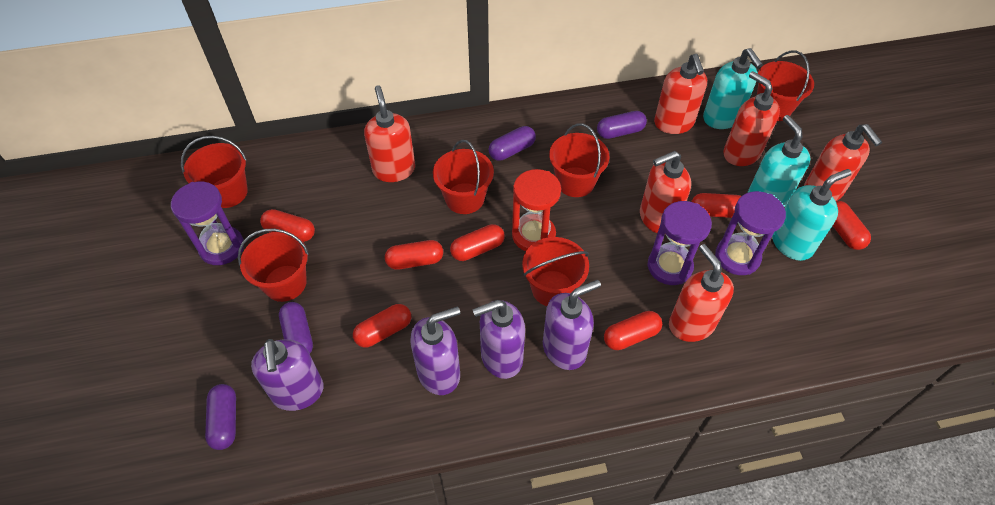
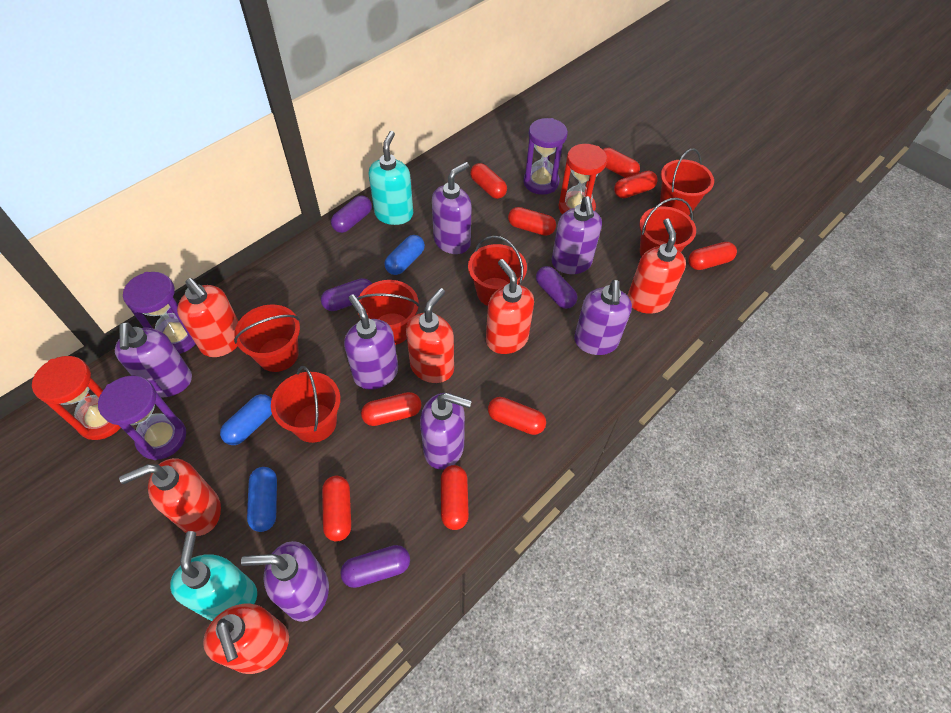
blue capsule: none = 0 -> [220,394,272,445] [247,467,277,532] [385,235,425,275] = 3
purple soap dispenser: [251,339,324,411] [410,307,460,395] [472,300,525,379] [543,280,601,370] = 4 -> [115,322,192,398] [241,541,329,622] [344,294,398,390] [420,393,472,469] [432,162,472,254] [552,196,602,274] [574,280,632,355] = 7
red capsule: [260,209,315,242] [353,304,411,348] [385,240,443,270] [450,224,505,261] [604,311,662,350] [691,193,741,218] [833,201,871,250] = 7 -> [322,476,351,542] [361,392,421,426] [441,465,469,530] [470,163,507,199] [488,397,546,435] [508,207,556,236] [603,148,640,178] [614,170,658,198] [688,242,737,270] = 9
red hourglass: [512,169,561,251] = 1 -> [32,356,121,440] [559,144,607,214] = 2
turquoise soap dispenser: [703,48,763,129] [747,115,811,207] [772,169,852,261] = 3 -> [170,531,257,621] [368,131,413,225] = 2

